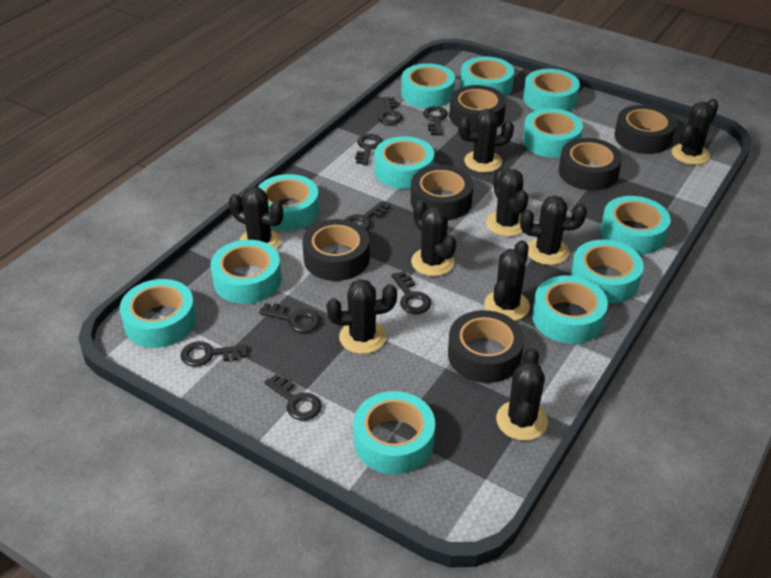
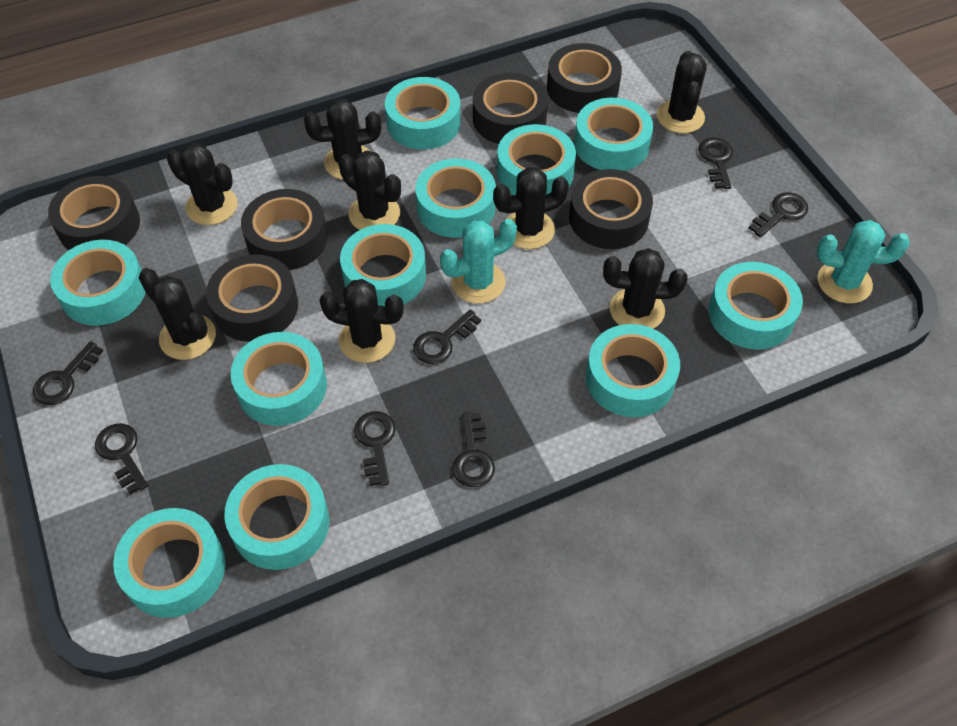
black cactus: [229,187,283,249] [326,279,397,354] [411,200,456,276] [458,109,514,173] [484,240,530,321] [486,169,528,237] [496,348,548,441] [520,196,587,265] [672,99,718,165] = 9 -> [139,268,216,360] [167,143,237,225] [304,98,381,180] [319,279,404,363] [338,151,401,230] [493,167,569,249] [603,248,688,329] [657,51,707,133] = 8
black key: [181,341,248,367] [259,303,321,333] [264,374,322,421] [345,201,390,231] [355,134,383,165] [378,97,402,125] [391,271,432,314] [423,106,448,135] = 8 -> [33,341,103,405] [95,423,148,495] [354,411,396,486] [413,310,481,364] [452,412,495,487] [698,138,733,189] [749,192,808,238] = 7
turquoise cactus: none = 0 -> [440,219,517,304] [817,220,910,303] = 2
turquoise tape: [120,279,197,348] [210,240,282,304] [258,174,319,231] [353,391,435,474] [374,136,434,189] [401,63,455,108] [460,57,514,97] [523,69,580,111] [523,108,583,158] [532,275,608,344] [571,240,644,304] [600,196,670,255] = 12 -> [50,240,145,326] [113,508,226,618] [224,464,329,570] [231,332,327,426] [340,224,426,306] [385,77,461,150] [415,158,496,238] [497,124,576,195] [574,98,653,171] [586,324,680,417] [709,262,803,350] = 11

